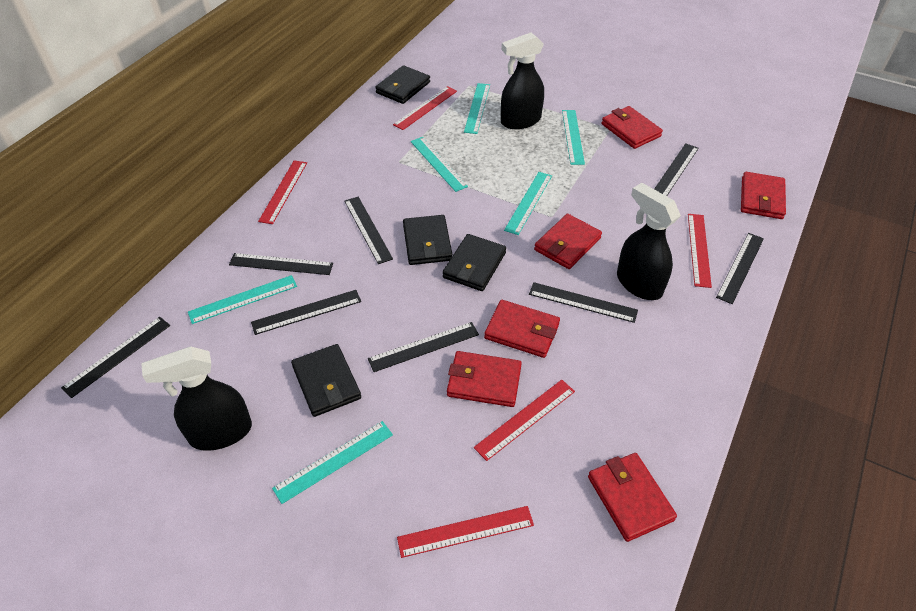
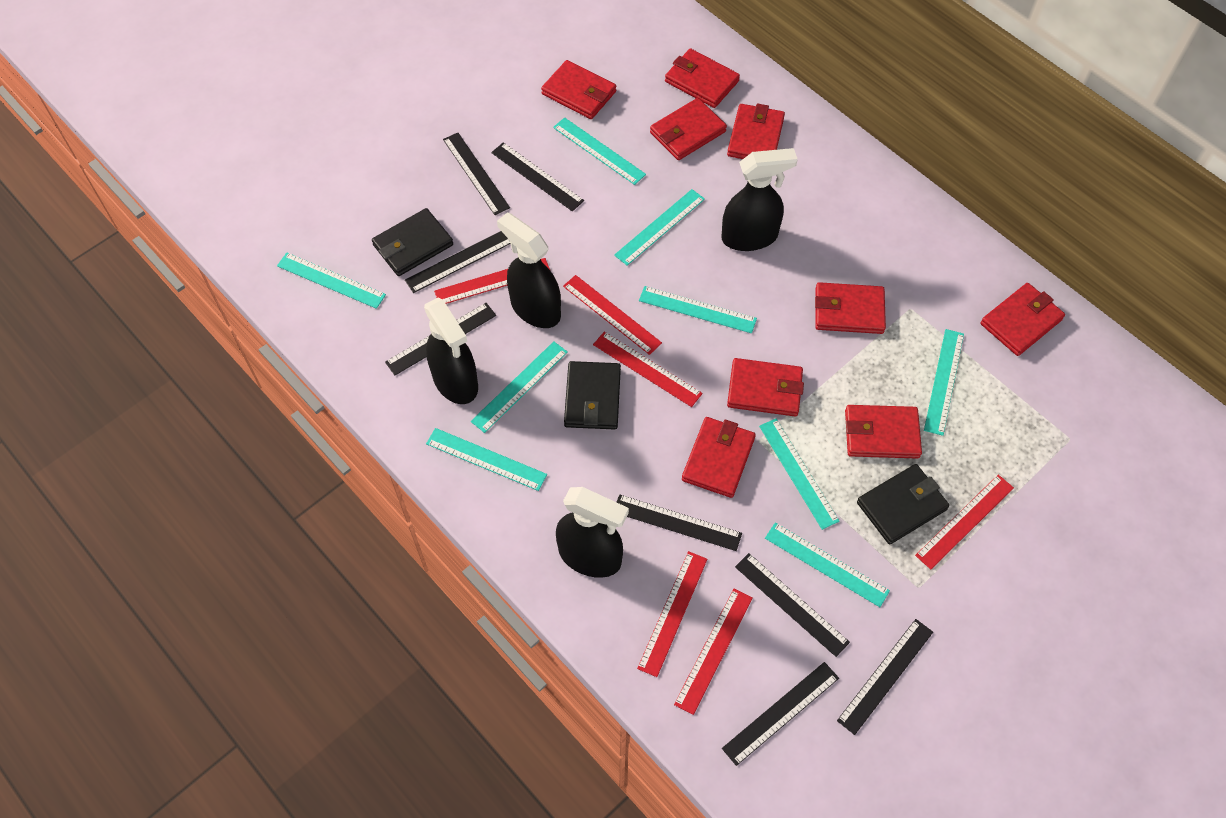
black spray bottle: [141,346,252,451] [501,32,544,129] [617,183,681,300] = 3 -> [424,298,478,404] [497,212,561,328] [556,487,629,578] [721,148,798,251] = 4
black wallet: [291,344,361,417] [375,65,430,104] [403,215,452,265] [443,234,506,291] = 4 -> [372,208,453,276] [564,361,621,429] [857,464,949,544] = 3
red ruler: [258,160,307,224] [393,86,457,130] [397,506,534,558] [474,380,575,461] [688,214,712,288] = 5 -> [434,258,551,304] [563,275,662,355] [593,332,703,407] [637,551,707,677] [674,589,753,715] [915,475,1014,570] = 6
red wallet: [447,351,522,407] [484,300,560,358] [534,214,602,269] [588,453,677,542] [601,106,663,149] [741,172,786,219] = 6 -> [541,60,616,119] [650,98,727,160] [665,48,740,108] [682,417,756,498] [727,103,785,159] [727,358,804,416] [815,282,886,334] [845,405,922,459] [980,283,1065,356] = 9
turquoise ruler: [188,275,297,324] [272,421,393,504] [411,137,468,192] [464,83,490,134] [504,172,552,235] [562,110,585,165] = 6 -> [277,253,386,309] [426,428,547,491] [471,341,568,433] [553,117,646,185] [614,189,705,266] [639,286,757,334] [759,419,839,530] [765,523,890,607] [924,329,964,436] = 9

